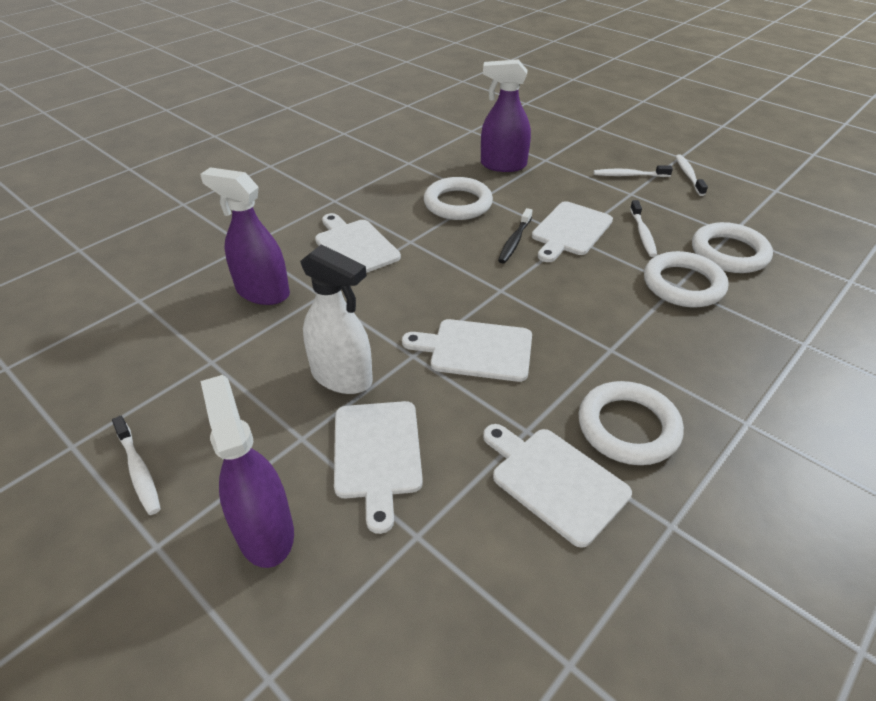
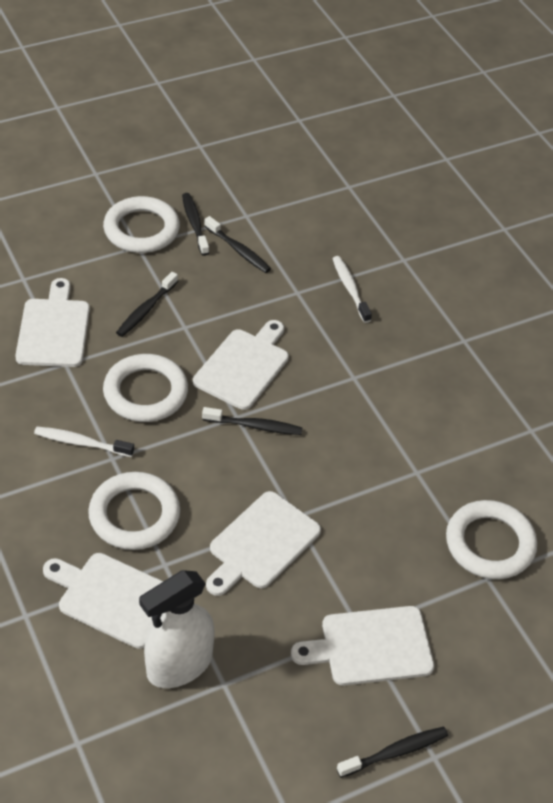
black toothbrush: [498,208,532,264] = 1 -> [116,272,178,337] [182,193,209,256] [202,407,303,435] [204,216,271,273] [337,727,448,778] = 5
purple spray bottle: [200,167,290,305] [201,375,294,568] [481,59,531,172] = 3 -> none = 0
white toothbrush: [112,416,161,515] [594,165,673,177] [630,200,657,257] [675,154,708,196] = 4 -> [34,427,134,457] [332,256,372,323] = 2

